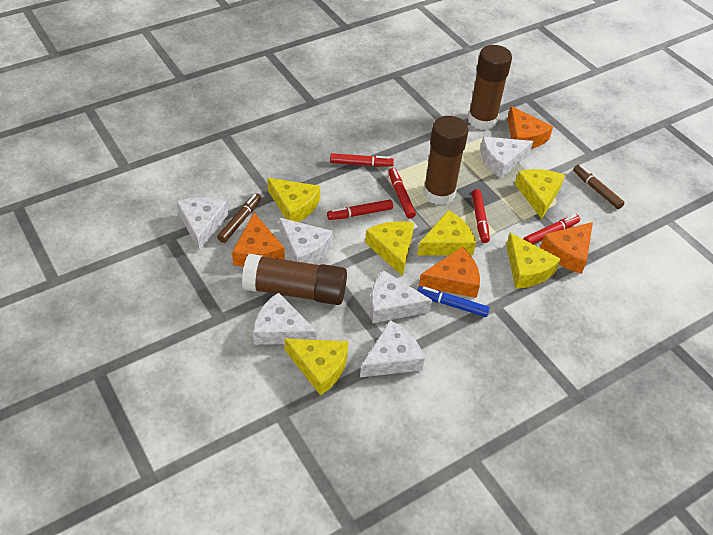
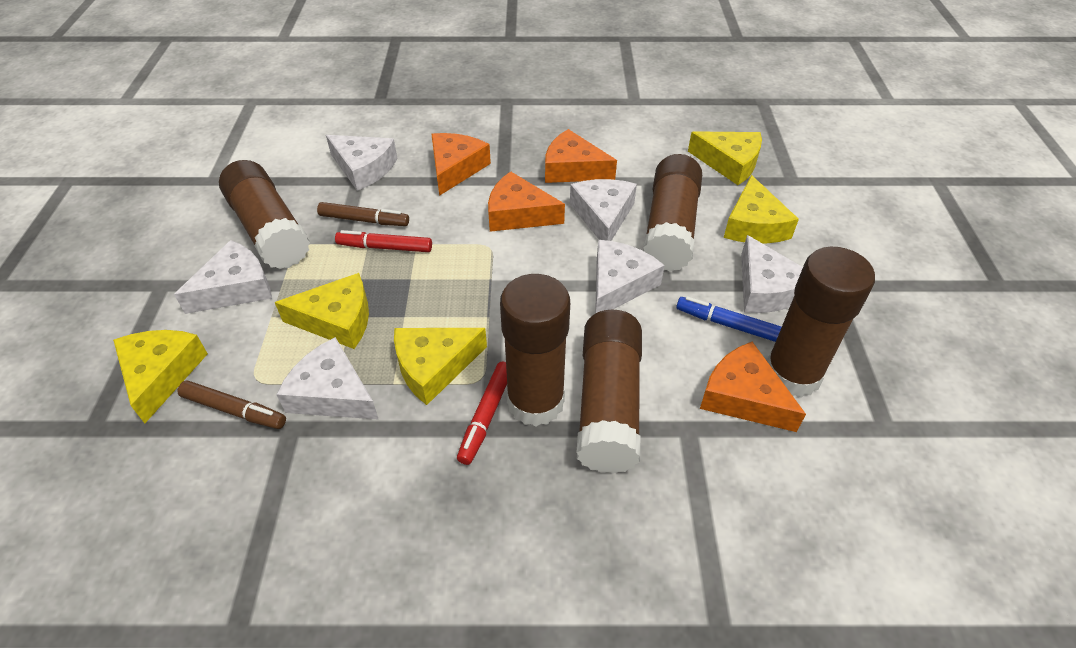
brown glue stick: [242,254,347,305] [423,116,469,205] [468,45,512,130] = 3 -> [219,160,310,269] [500,274,570,426] [576,309,642,474] [643,154,702,272] [767,247,875,397] = 5
red marker: [327,200,393,220] [330,153,394,167] [388,168,416,219] [471,189,490,243] [523,214,580,244] = 5 -> [335,230,432,252] [457,362,507,465] = 2
yellow cheese: [267,178,320,222] [284,338,349,396] [365,221,414,276] [417,210,476,255] [506,233,561,288] [515,169,565,219] = 6 -> [113,330,208,423] [275,273,369,349] [394,328,487,405] [688,131,762,185] [724,175,799,244] = 5

